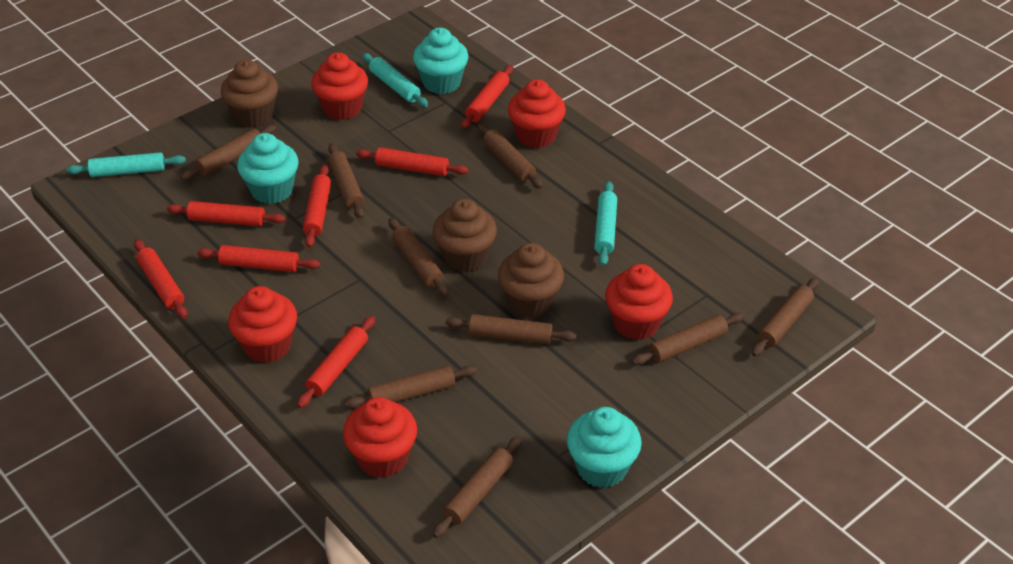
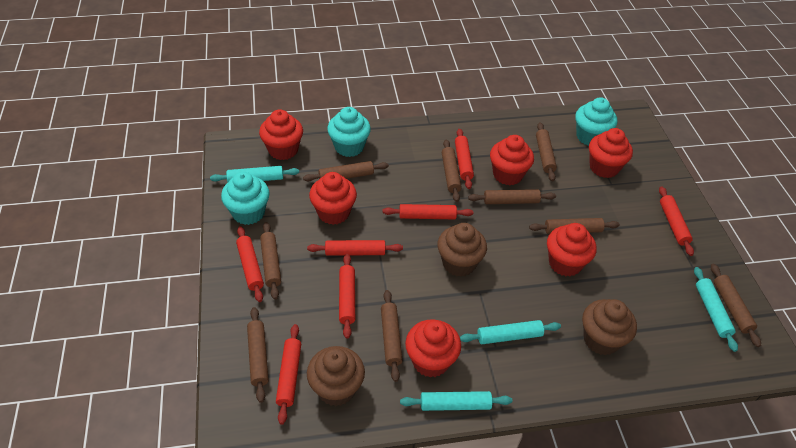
red cupcake: [228,286,297,363] [311,52,368,120] [343,397,417,478] [508,79,566,148] [605,264,673,340] = 5 -> [259,109,303,160] [309,172,357,225] [405,319,461,377] [490,135,534,185] [547,223,596,276] [589,128,633,178] = 6
turquoise rolling pin: [66,152,186,177] [362,53,428,107] [594,181,617,266] = 3 -> [210,166,299,182] [400,391,512,411] [460,320,561,344] [694,267,738,352] = 4

